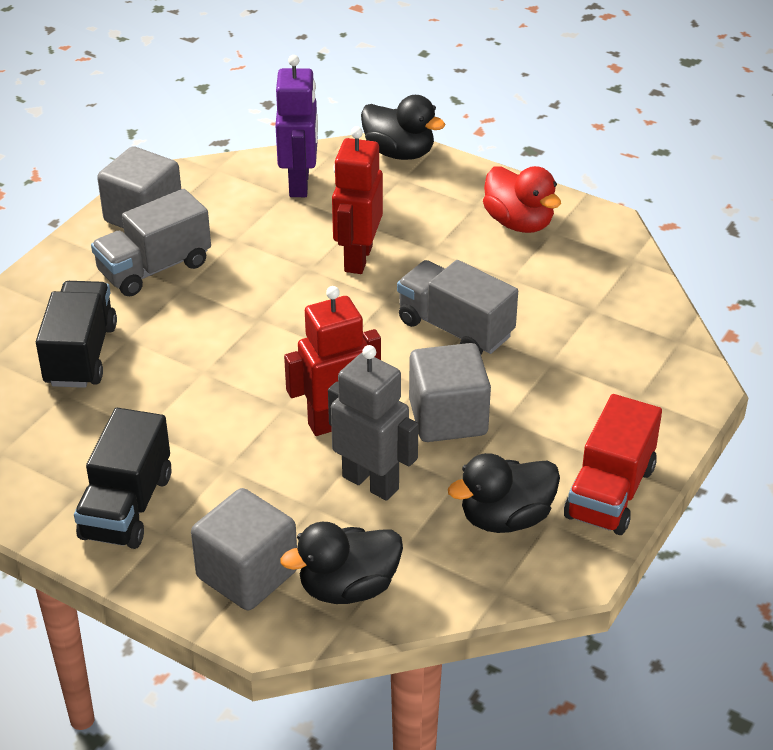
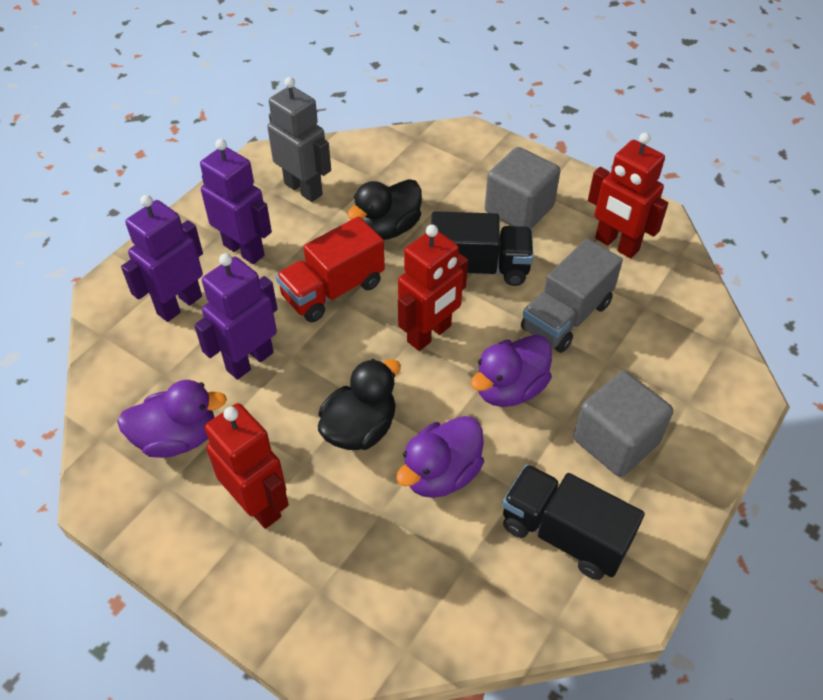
black duck: [281,522,403,604] [361,95,445,160] [448,453,560,533] = 3 -> [318,359,401,450] [347,179,422,240] = 2
grey cube: [97,146,181,228] [191,488,297,610] [409,343,491,442] = 3 -> [485,147,560,229] [573,371,673,477] = 2
grey truck: [91,189,211,296] [397,260,518,355] = 2 -> [521,239,623,353] = 1
purple duck: none = 0 -> [117,380,227,458] [396,416,484,498] [471,335,552,407] = 3
purple robot: [275,55,318,197] = 1 -> [121,195,203,322] [194,253,278,380] [200,139,272,264] = 3
red duck: [483,166,561,233] = 1 -> none = 0
red robot: [284,286,381,436] [332,126,383,274] = 2 -> [205,403,289,529] [398,225,468,351] [588,132,668,258] = 3

